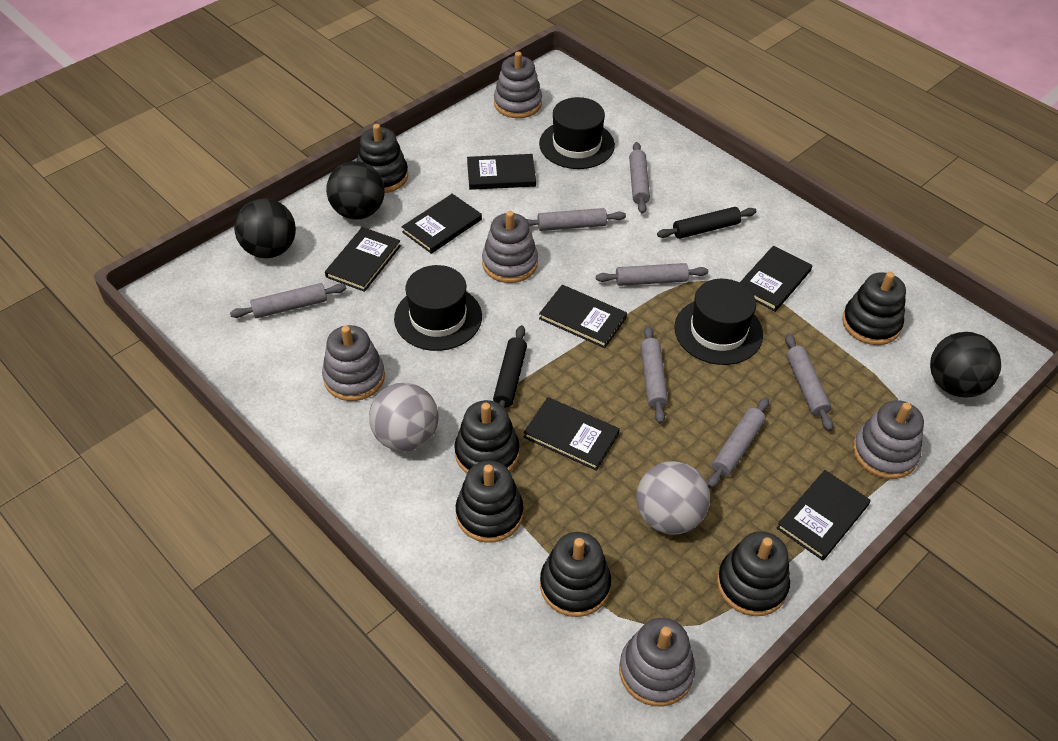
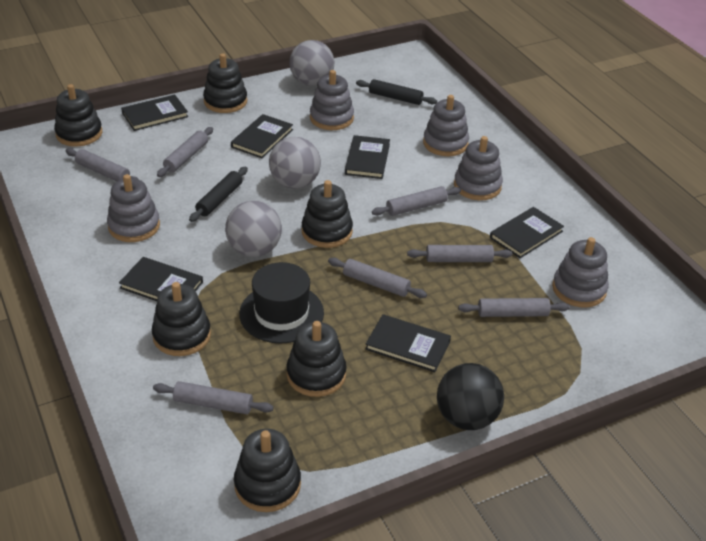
black ball: [234,198,296,258] [326,161,384,220] [930,332,1001,397] = 3 -> [437,363,504,430] = 1
black book: [325,227,401,292] [401,194,482,254] [467,154,536,190] [524,397,620,471] [539,285,627,348] [740,246,812,312] [777,470,871,560] = 7 -> [119,257,203,301] [121,95,188,131] [231,114,293,158] [345,135,390,179] [365,314,451,372] [490,207,564,258] = 6
black hat: [394,265,482,351] [539,97,615,169] [674,279,763,365] = 3 -> [239,262,324,343] = 1
grey ball: [369,383,439,452] [636,461,710,535] = 2 -> [225,201,282,257] [269,137,321,189] [289,40,335,86] = 3

